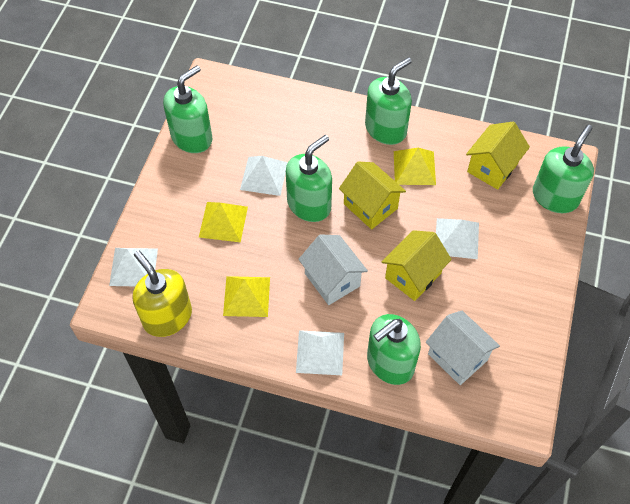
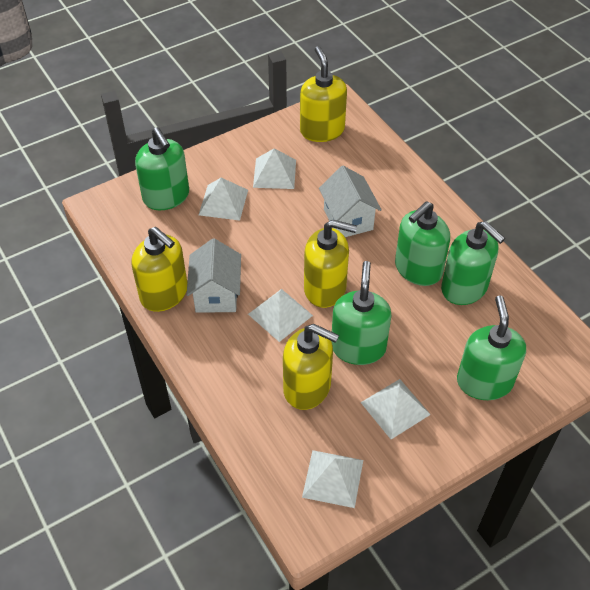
white pyramid: [109,248,158,286] [240,156,288,196] [296,330,344,375] [436,218,479,259] = 4 -> [199,178,248,221] [248,289,313,342] [253,148,296,189] [302,450,363,508] [361,379,431,439] = 5
yellow house: [339,162,406,229] [382,230,452,301] [466,122,530,190] = 3 -> none = 0
yellow pyramid: [199,202,248,243] [223,276,270,317] [394,148,436,185] = 3 -> none = 0
yellow soap dispenser: [132,250,192,337] = 1 -> [131,227,187,312] [283,324,339,410] [300,46,347,142] [304,219,357,308] = 4

